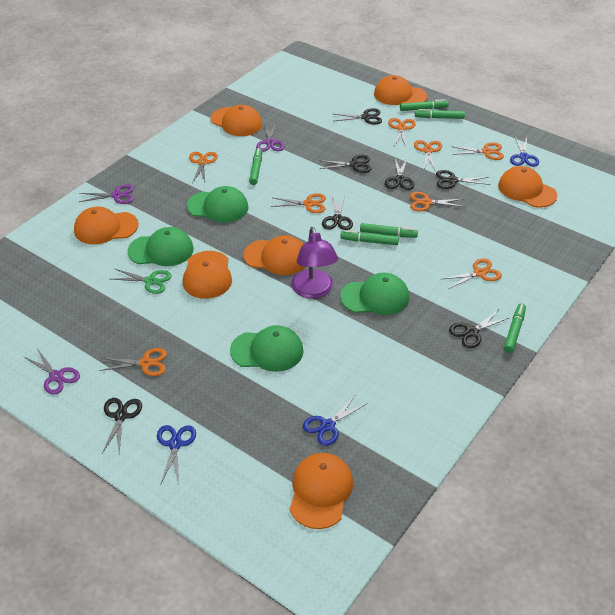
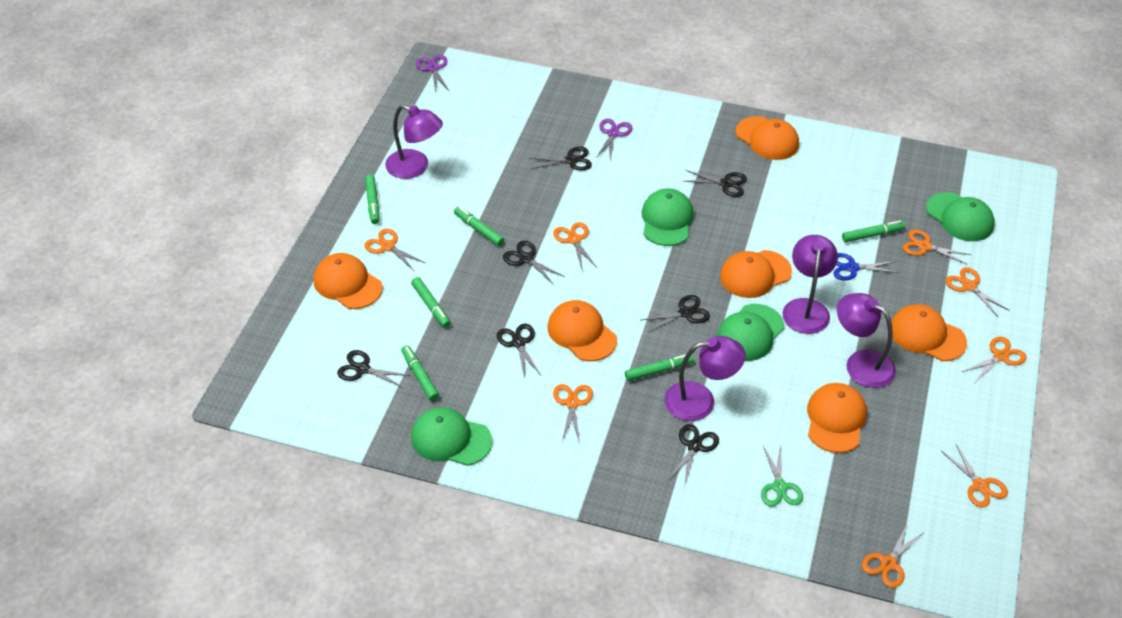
blue scissors: [157,425,196,485] [303,394,368,446] [510,137,539,167] = 3 -> [834,253,899,281] = 1
orange cap: [74,207,139,244] [183,251,232,299] [211,105,262,136] [243,235,305,275] [289,453,353,529] [374,75,427,105] [498,166,557,208] = 7 -> [314,253,383,309] [548,300,617,361] [720,250,792,298] [736,116,799,160] [807,383,867,453] [891,304,967,361] = 6
purple lamp: [291,227,338,299] = 1 -> [385,105,443,179] [664,336,746,421] [782,235,838,334] [837,293,896,388] = 4
purple scissors: [23,349,80,395] [79,185,134,204] [256,123,284,152] = 3 -> [416,55,449,93] [596,119,633,160] = 2

